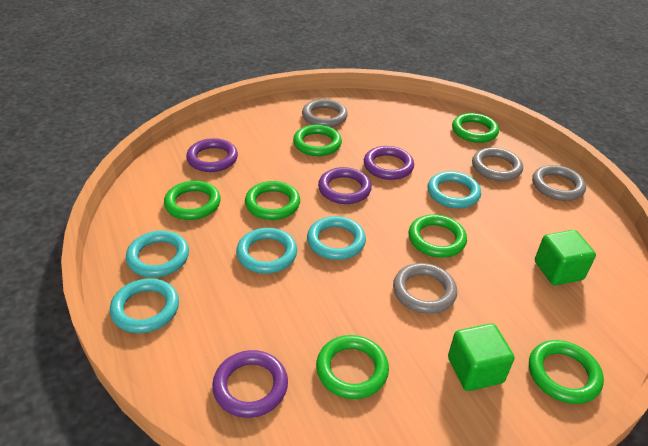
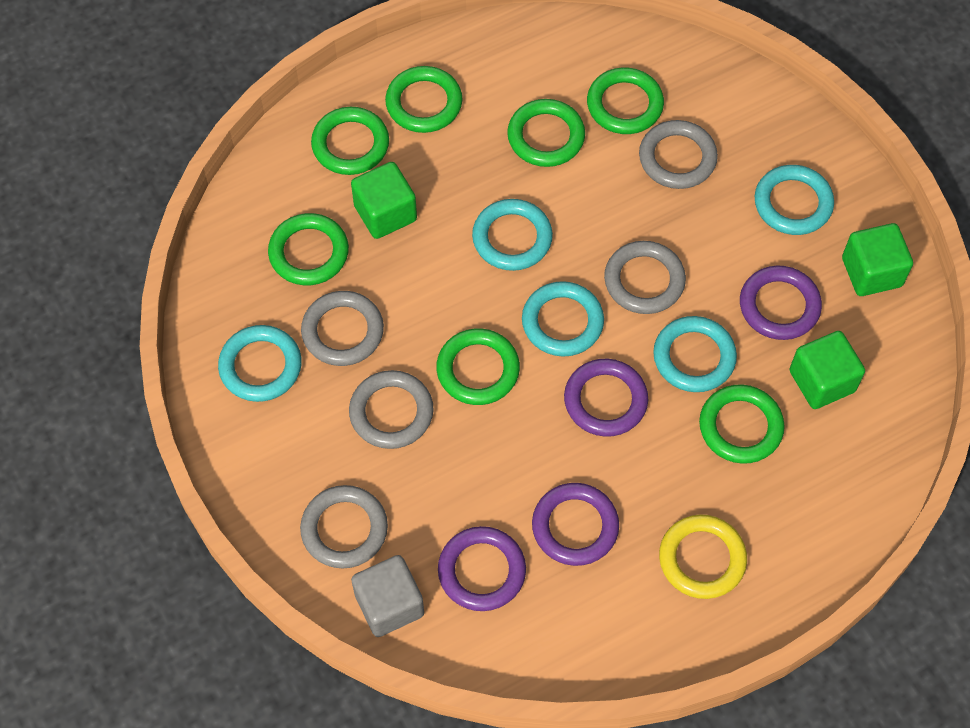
green cube: [448,323,514,391] [535,230,596,285] = 2 -> [351,162,417,239] [790,331,865,409] [842,223,913,296] = 3
grey cube: none = 0 -> [351,555,424,637] = 1
grey ring: [302,99,348,127] [393,263,457,314] [472,147,523,181] [532,165,586,201] = 4 -> [300,485,388,568] [301,291,384,366] [349,370,434,449] [604,241,686,314] [639,120,718,189] = 5
yellow ring: none = 0 -> [659,514,747,599] = 1

